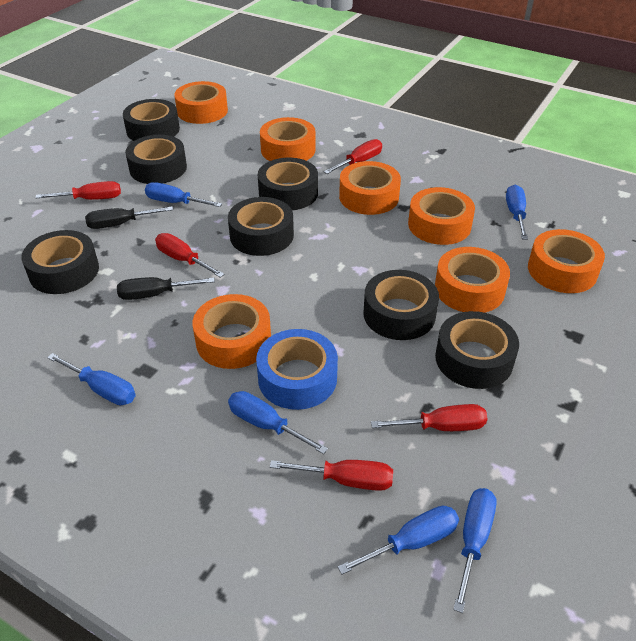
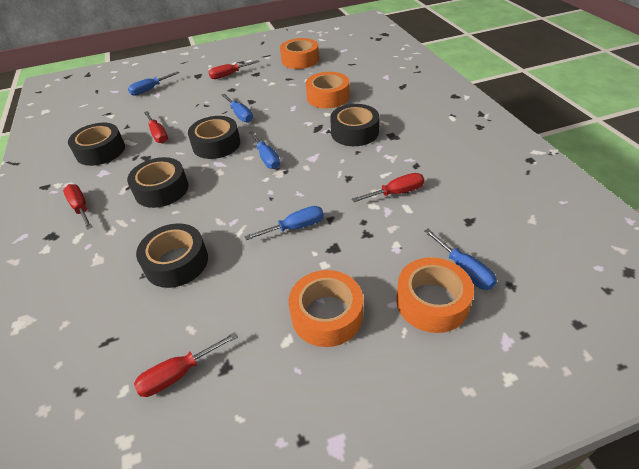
black screwdriver: [85,207,173,229] [117,277,215,300] = 2 -> none = 0
black tape: [21,230,99,294] [123,99,180,141] [125,135,187,184] [228,197,294,256] [258,158,318,210] [363,270,439,340] [435,311,519,389] = 7 -> [68,123,125,166] [127,157,188,208] [136,223,208,288] [188,116,240,159] [330,104,380,146] = 5
blue screwdriver: [47,353,136,405] [145,182,222,207] [228,391,328,454] [338,506,459,574] [453,488,497,613] [506,184,528,240] = 6 -> [128,71,179,96] [222,94,253,122] [244,206,324,240] [249,131,280,169] [424,229,497,290] = 5
blue tape: [256,329,338,410] = 1 -> none = 0
orange tape: [174,81,228,124] [193,294,271,369] [260,117,315,161] [339,161,401,215] [408,187,475,245] [435,247,510,313] [528,229,605,293] = 7 -> [280,38,319,69] [289,270,363,347] [306,72,350,108] [396,257,474,333] = 4

